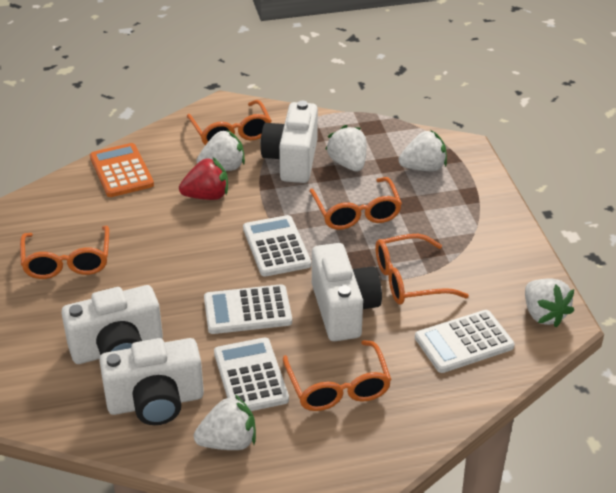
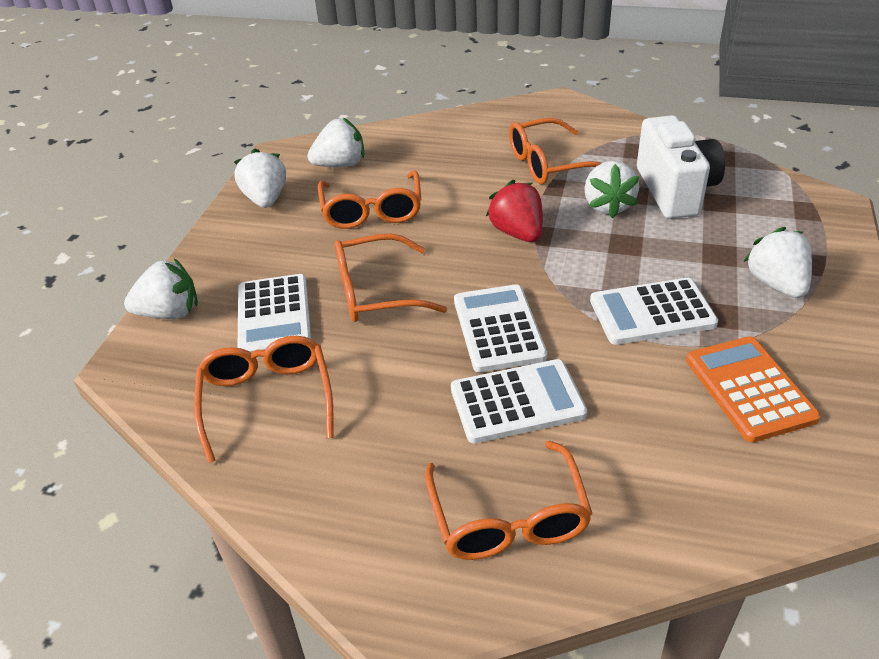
white camera: [61,285,163,364] [99,338,204,425] [261,101,318,183] [312,243,382,341] = 4 -> [637,115,725,219] = 1

